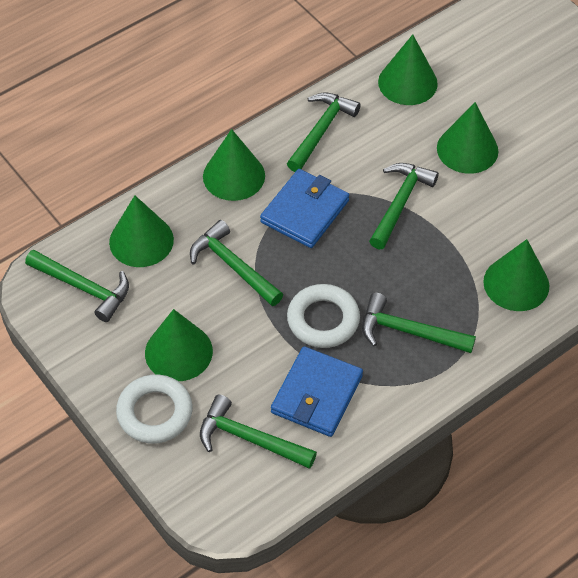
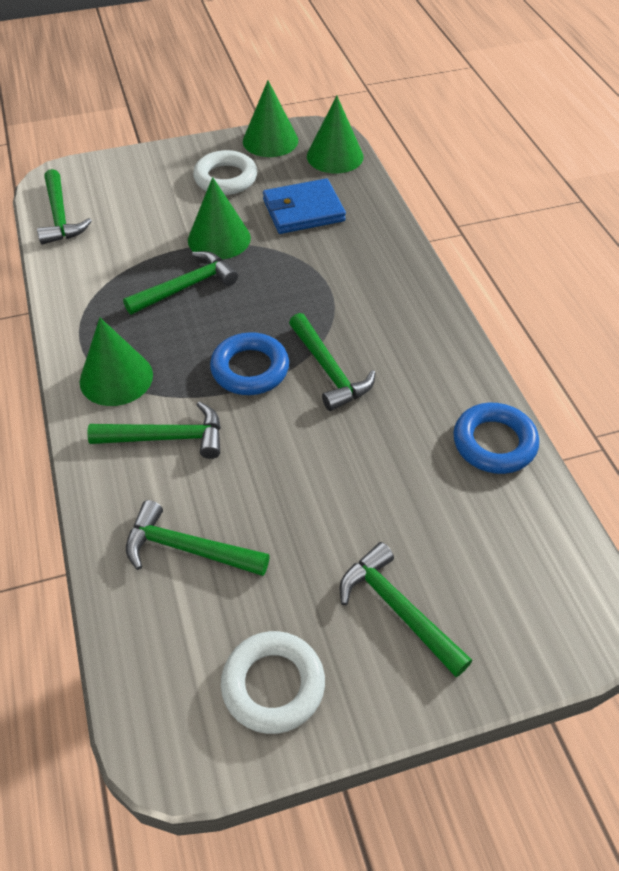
blue ring: none = 0 -> [210,332,289,395] [453,403,539,474] = 2
blue wallet: [260,169,349,248] [271,346,363,437] = 2 -> [263,179,346,234] = 1
green cone: [109,195,174,267] [145,309,213,381] [203,129,265,201] [378,34,438,105] [437,102,498,174] [483,239,549,311] = 6 -> [80,318,153,406] [188,177,251,259] [243,80,298,157] [307,95,364,173] = 4

